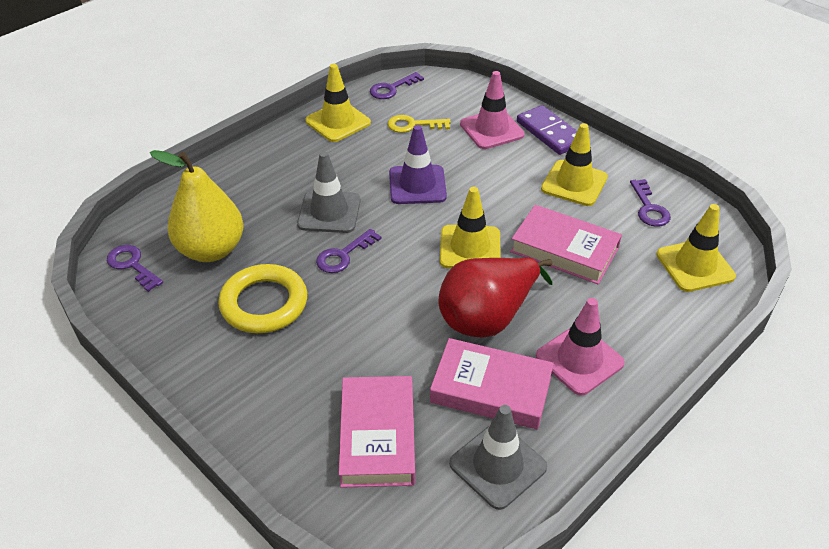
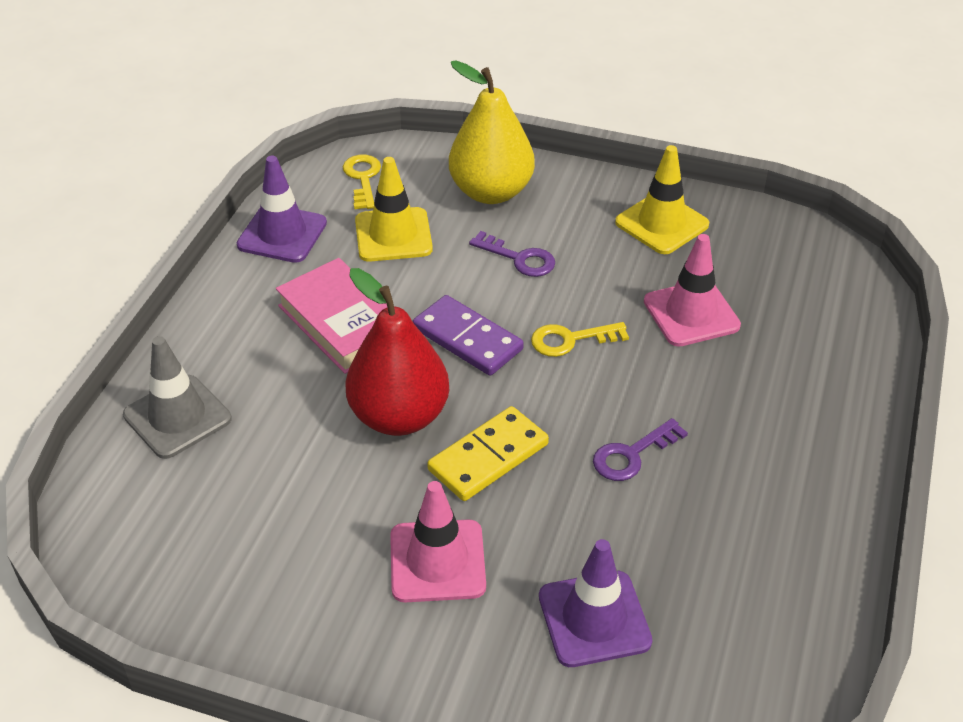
grey traffic cone: [297,151,361,233] [449,405,547,510] = 2 -> [123,336,232,459] = 1
pink book: [339,376,415,488] [430,338,554,429] [510,205,622,284] = 3 -> [276,258,387,374] = 1
purple key: [107,245,163,292] [316,229,382,273] [370,72,424,99] [630,179,671,227] = 4 -> [469,231,555,277] [593,418,688,481] = 2
purple traffic cone: [389,125,447,204] = 1 -> [237,156,327,263] [539,539,652,667] = 2
yellow domino: none = 0 -> [427,406,549,501] = 1
yellow key: [387,115,451,133] = 1 -> [343,155,381,209] [531,322,629,357] = 2
yellow ring: [218,264,307,333] = 1 -> none = 0
yellow traffic cone: [305,64,371,142] [440,187,501,269] [541,123,608,206] [656,204,736,292] = 4 -> [355,157,433,262] [615,145,709,254] = 2

